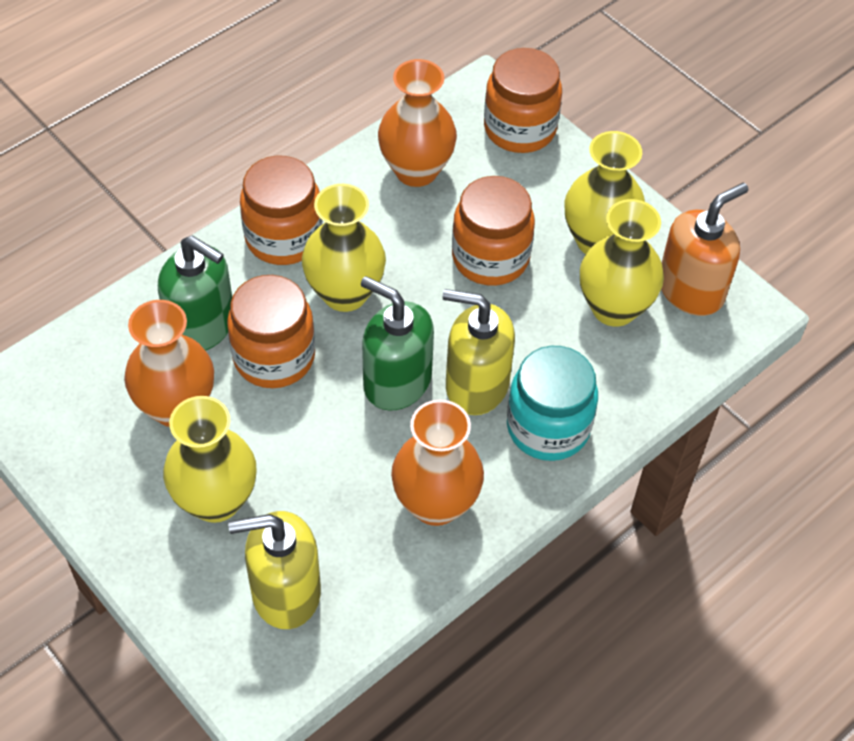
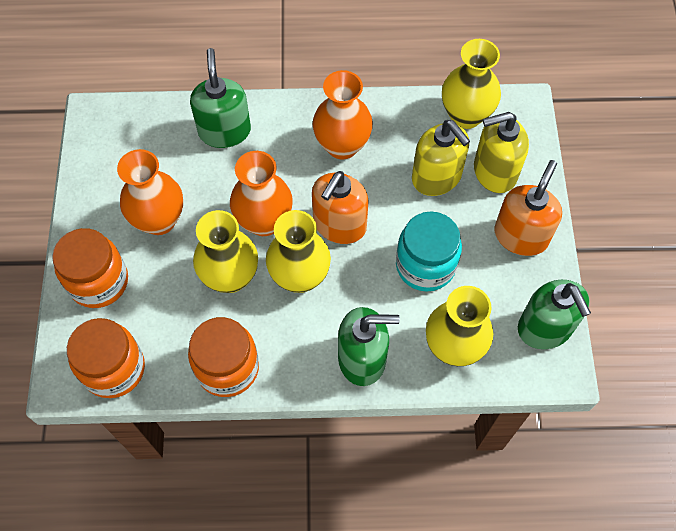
green soap dispenser: [158,235,232,351] [361,276,434,411] = 2 -> [190,48,251,148] [338,307,400,386] [518,280,591,349] = 3
orange jar: [227,275,315,388] [240,155,323,265] [452,176,535,286] [484,48,562,153] = 4 -> [52,228,128,308] [67,318,145,398] [188,317,259,397] = 3
orange soap dispenser: [661,183,748,316] = 1 -> [312,171,369,244] [494,160,562,256] = 2

